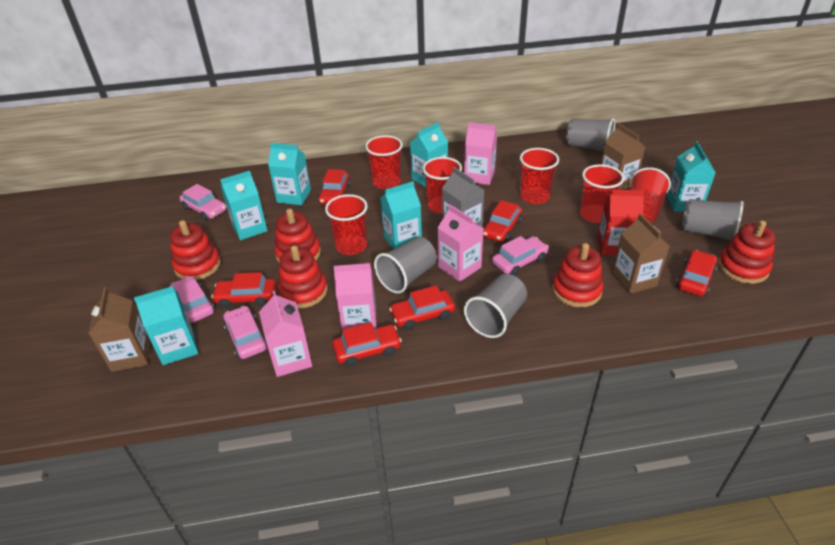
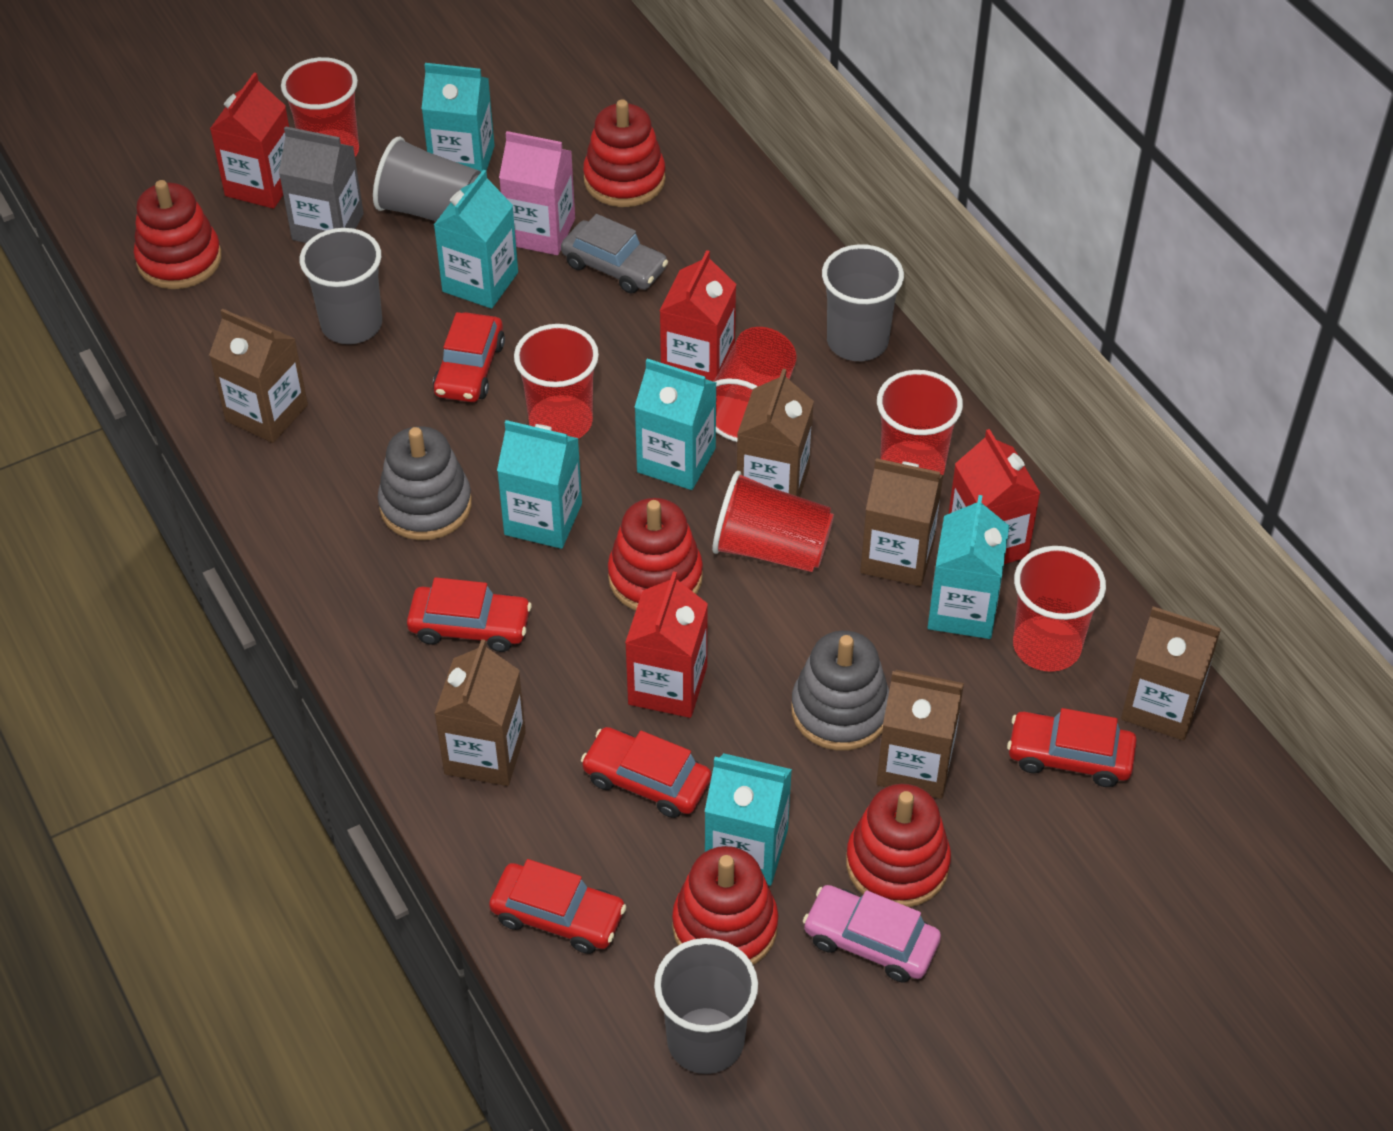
brown carton: [88,287,151,372] [601,123,645,190] [612,214,670,294] = 3 -> [209,309,308,443] [434,639,526,786] [737,369,814,497] [860,458,943,586] [876,670,964,799] [1121,606,1221,741] = 6
grey car: none = 0 -> [561,214,668,294] = 1
grey stacking toy: none = 0 -> [378,426,472,540] [791,631,889,751] = 2
pink car: [170,276,215,323] [179,184,227,221] [223,306,267,359] [492,236,549,276] = 4 -> [803,885,941,983] = 1
pink carton: [259,291,312,377] [333,263,377,332] [438,205,484,282] [464,122,497,185] = 4 -> [499,131,575,255] = 1
red car: [211,272,276,308] [318,169,351,205] [332,322,402,367] [389,286,455,330] [483,200,522,242] [676,250,717,296] = 6 -> [407,577,532,652] [433,312,505,402] [489,859,626,954] [581,727,711,818] [1007,708,1137,787] = 5
red carton: [598,190,645,256] = 1 -> [210,73,289,209] [625,571,708,718] [660,250,736,381] [949,429,1040,564] = 4

